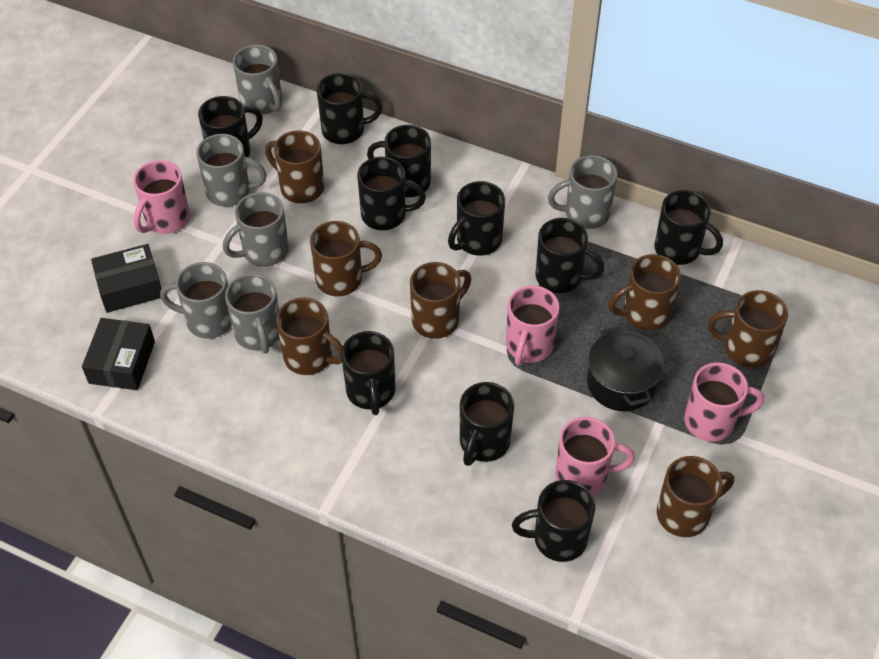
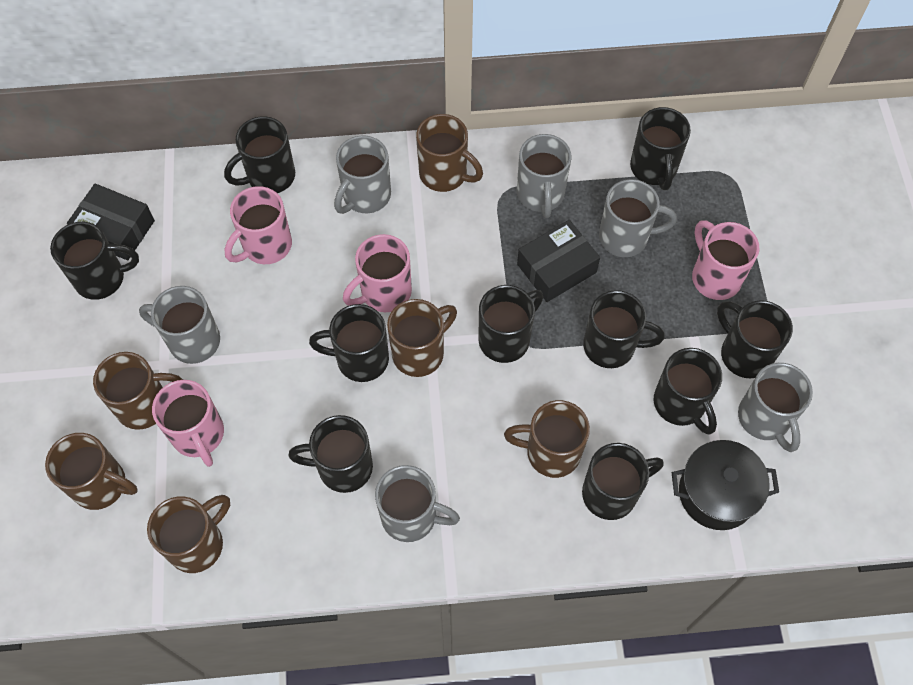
brown mug: [265,130,324,203] [276,298,343,375] [310,221,382,296] [410,262,471,339] [608,254,681,331] [657,456,734,537] [708,290,788,368] = 7 -> [45,433,138,510] [93,352,183,430] [147,495,230,573] [387,299,457,377] [416,114,483,192] [504,400,590,478] = 6

